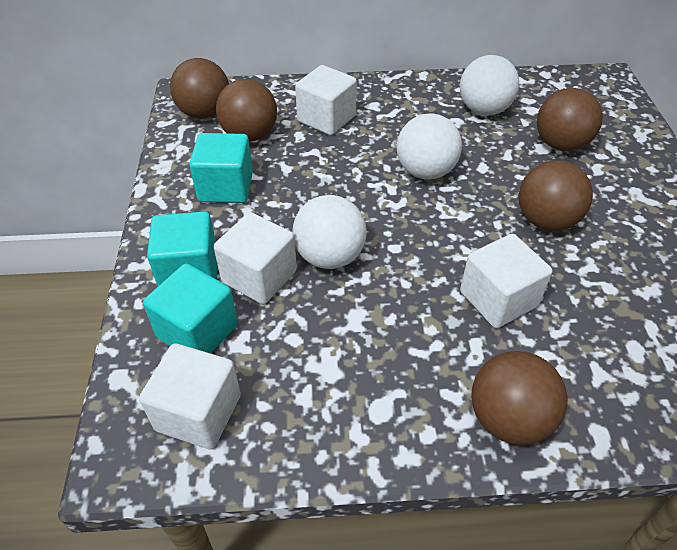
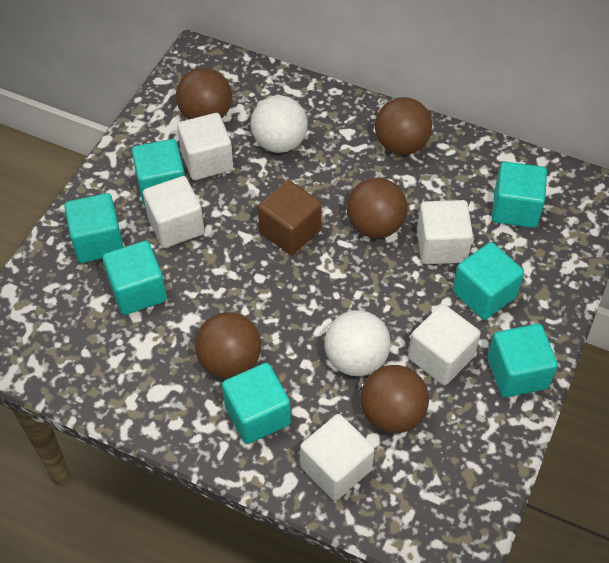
brown cube: none = 0 -> [258,180,322,255] = 1
turquoise cube: [143,263,238,353] [147,212,217,286] [189,133,253,203] = 3 -> [64,193,124,263] [103,241,167,315] [132,139,185,206] [222,363,291,444] [453,242,524,320] [487,324,558,398] [492,162,547,228] = 7
white ball: [292,195,366,269] [397,114,462,179] [460,55,519,115] = 3 -> [251,95,308,153] [325,310,391,376] = 2
white cube: [139,343,241,449] [214,212,297,304] [295,65,357,135] [460,234,552,328] = 4 -> [143,176,205,248] [177,113,233,180] [300,414,375,501] [408,304,481,385] [417,200,473,264] = 5

